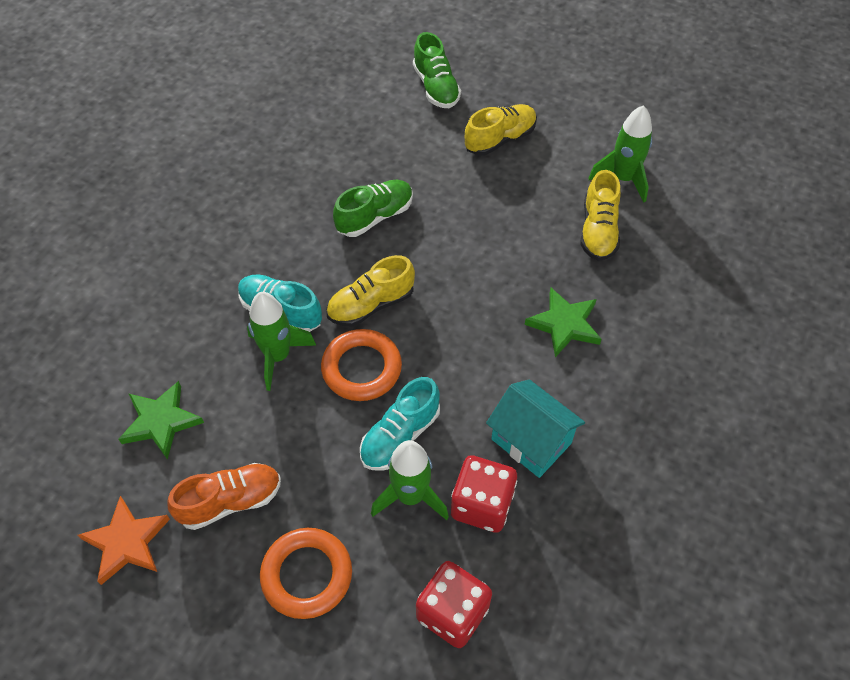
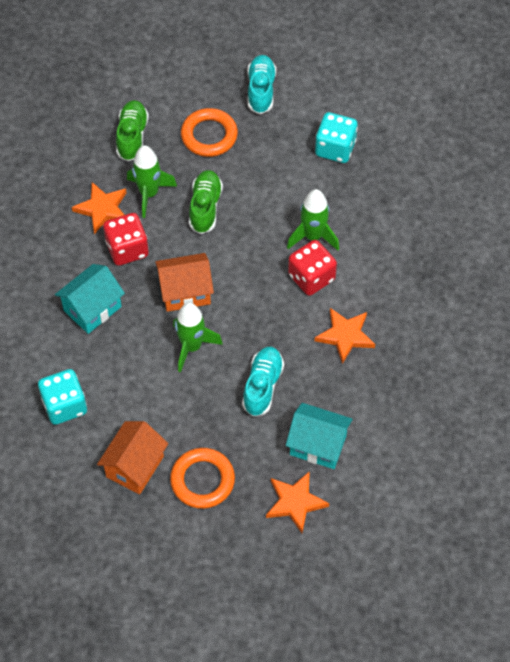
green star: [118,381,204,460] [525,288,602,357] = 2 -> none = 0
orange house: none = 0 -> [97,421,168,494] [155,253,214,312] = 2
orange shoe: [167,463,281,530] = 1 -> none = 0
orange star: [78,496,170,585] = 1 -> [72,182,127,234] [266,471,329,533] [315,308,375,364] = 3
turquoise dice: none = 0 -> [38,369,87,425] [315,112,358,163] = 2
turquoise house: [486,379,585,478] = 1 -> [55,264,125,334] [286,403,353,469] = 2
yellow shoe: [326,255,415,327] [464,104,537,155] [580,170,621,261] = 3 -> none = 0

